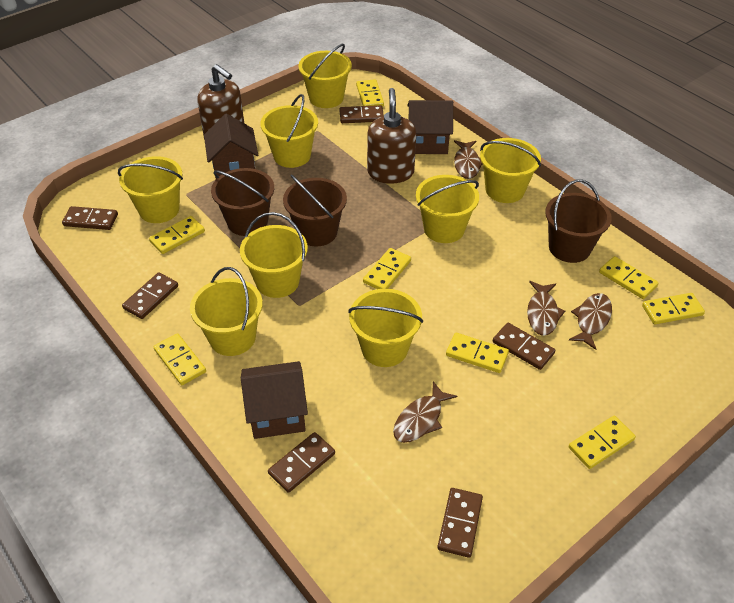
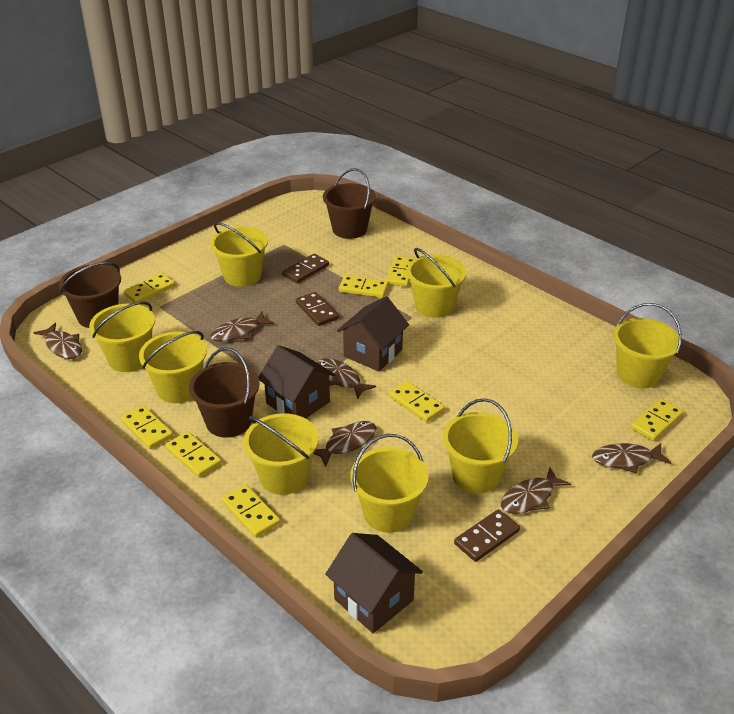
brown domino: [62,206,118,230] [122,272,178,319] [268,432,335,493] [339,105,384,123] [437,488,483,558] [493,323,555,370] = 6 -> [282,254,329,283] [296,292,339,326] [454,509,520,562] = 3
brown fish: [393,381,457,443] [454,140,483,179] [527,281,565,336] [569,293,612,350] = 4 -> [34,323,82,359] [210,311,274,342] [313,421,376,467] [317,358,376,400] [501,467,571,514] [592,443,671,473] = 6
brown soap dispenser: [197,64,244,135] [367,88,416,184] = 2 -> none = 0

